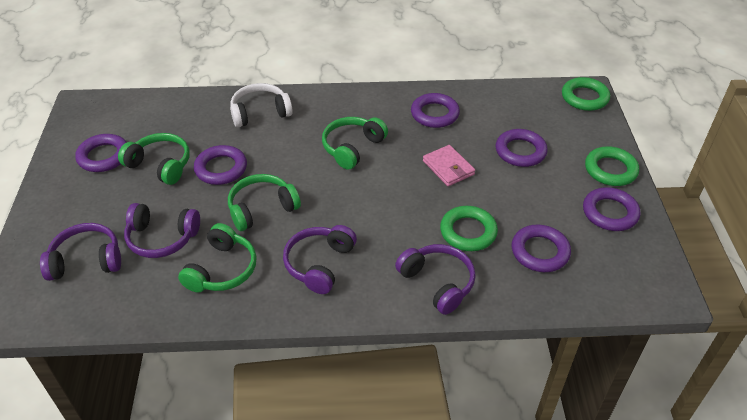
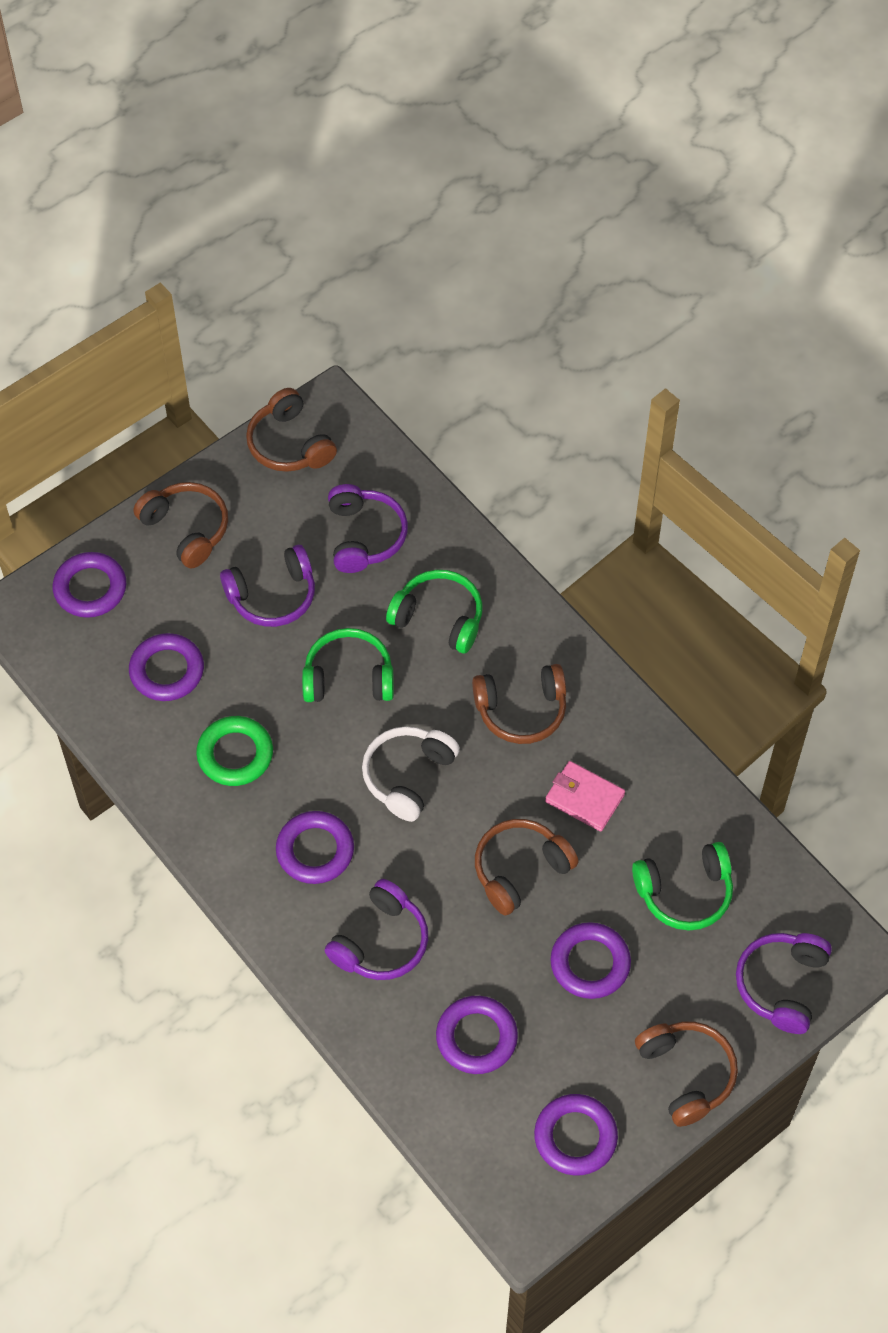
brown headphones: none = 0 -> [133,482,228,568] [246,388,337,472] [472,664,566,744] [475,819,578,915] [635,1021,738,1127] = 5
green headphones: [118,133,190,185] [178,223,257,292] [228,174,301,231] [322,117,388,170] = 4 -> [302,628,394,702] [386,570,483,653] [632,842,733,931] = 3
green ring: [440,206,498,251] [562,77,610,111] [585,146,639,186] = 3 -> [196,716,273,786] = 1

